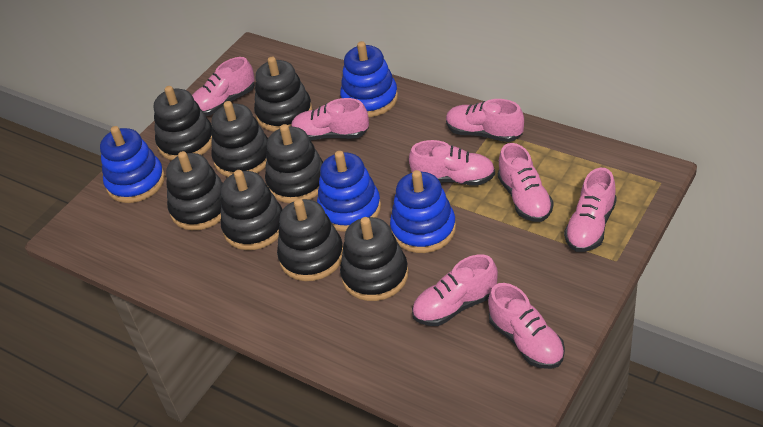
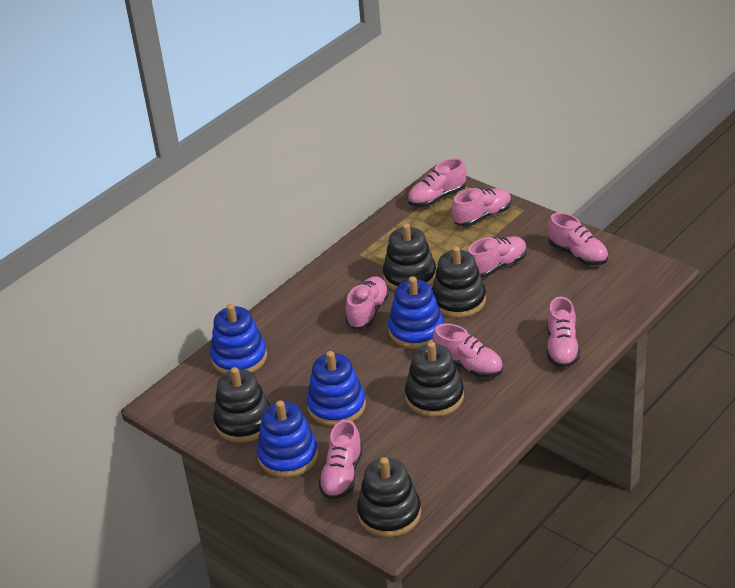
black stacking toy: [154,86,212,160] [166,151,223,230] [211,101,268,177] [220,170,283,250] [254,57,312,132] [265,124,323,203] [277,199,343,281] [340,217,409,301] = 8 -> [213,367,271,443] [357,457,421,537] [383,223,436,291] [405,341,464,417] [432,246,486,318] = 5

